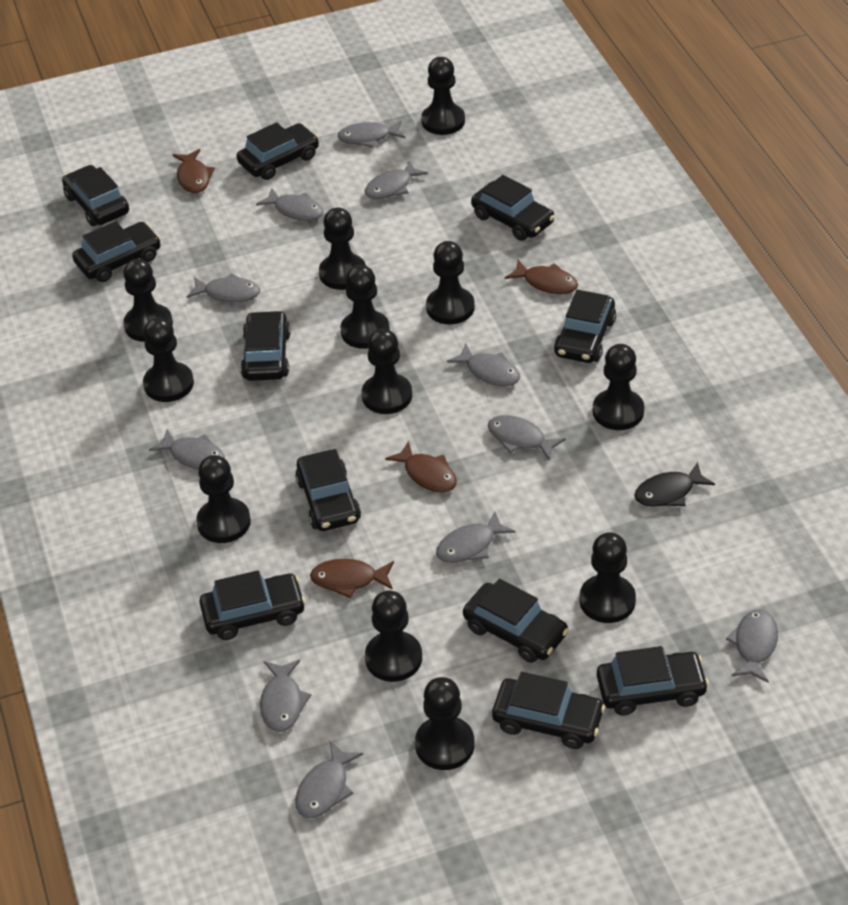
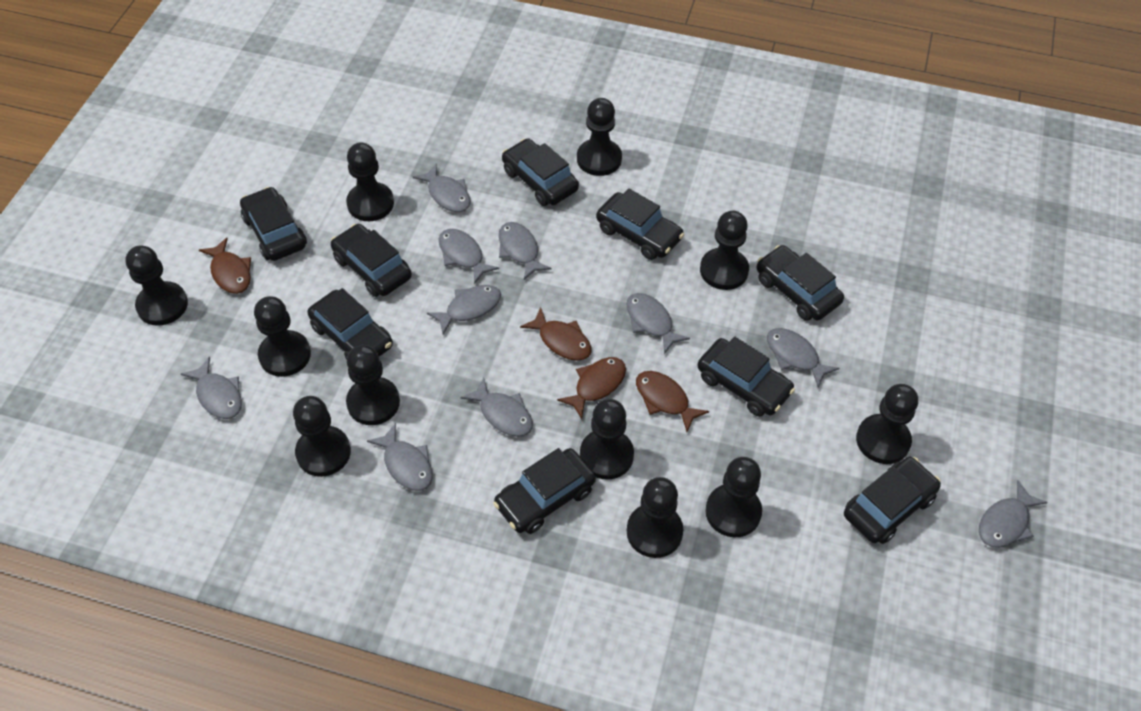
black car: [62,165,129,226] [72,221,161,282] [199,570,306,640] [237,122,319,180] [240,310,291,381] [295,449,361,531] [463,579,569,663] [471,175,555,241] [492,672,605,749] [554,290,616,363] [597,646,709,715] = 11 -> [240,187,307,261] [307,288,393,360] [331,224,412,297] [493,448,596,534] [502,138,579,206] [596,189,684,260] [697,336,795,417] [757,245,844,321] [844,457,941,544] = 9
black fish: [634,462,715,507] = 1 -> none = 0
black pawn: [123,259,173,342] [143,317,194,402] [196,455,251,543] [319,207,366,290] [340,265,390,349] [362,329,412,414] [365,590,422,682] [415,677,475,770] [421,57,465,135] [426,241,475,324] [579,532,636,623] [593,344,644,430] = 12 -> [125,245,188,326] [254,296,311,377] [293,396,351,477] [346,142,394,221] [346,345,400,425] [577,98,622,176] [580,399,634,480] [627,477,683,558] [700,211,749,290] [705,457,762,537] [856,384,918,464] = 11
grey fish: [149,429,225,470] [187,273,260,302] [256,188,323,221] [260,659,311,732] [295,741,363,818] [338,120,405,148] [365,160,428,199] [436,511,516,563] [447,344,520,386] [488,415,566,461] [726,609,778,683] = 11 -> [181,357,242,419] [367,423,433,491] [413,164,471,212] [427,285,501,335] [439,229,499,284] [460,378,533,437] [499,222,552,280] [626,293,690,354] [767,328,839,387] [979,480,1048,548] = 10

